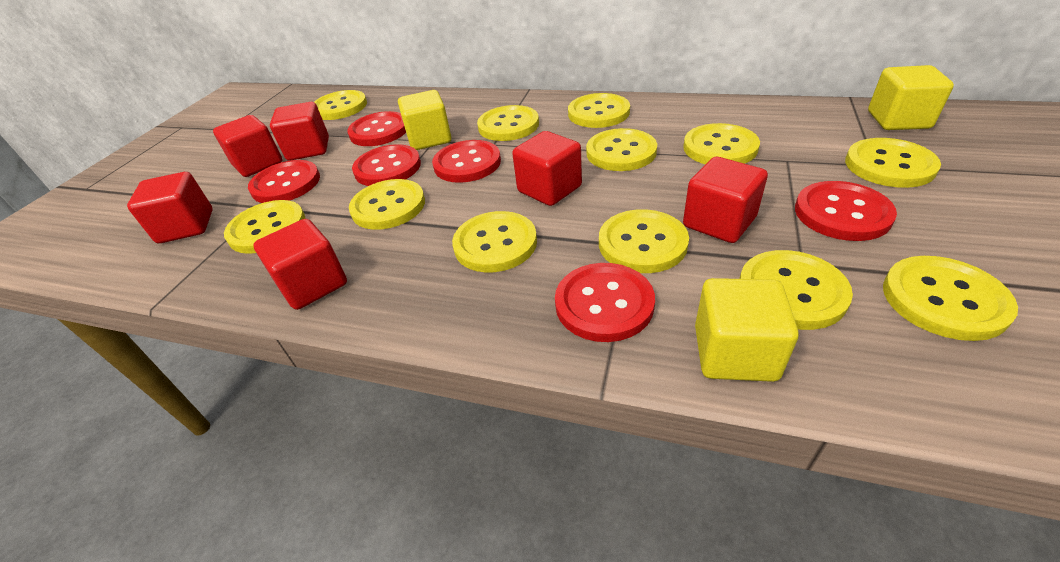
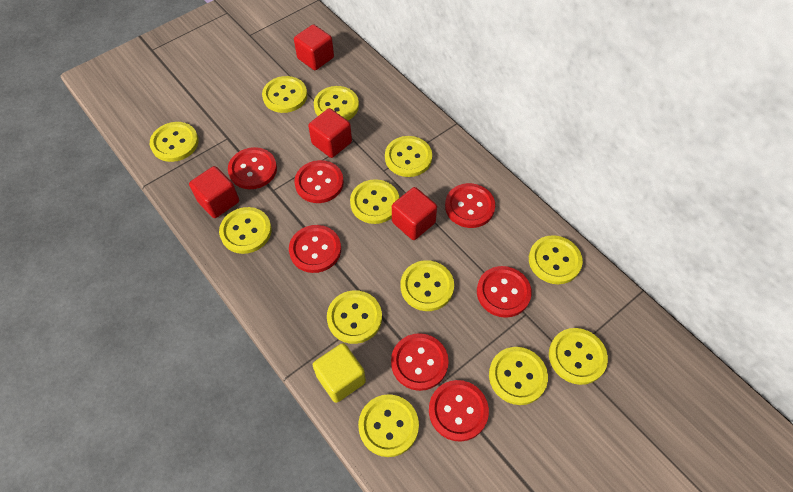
red button: [248,160,320,203] [347,111,406,146] [352,144,421,186] [432,140,501,183] [555,263,655,342] [795,181,897,241] = 6 -> [228,147,277,189] [289,225,341,273] [294,160,344,203] [391,333,449,391] [429,380,489,442] [445,183,495,228] [477,266,532,318] = 7
red cube: [127,172,213,243] [213,115,282,177] [254,219,347,310] [270,102,329,161] [512,131,582,206] [683,157,768,243] = 6 -> [189,166,239,218] [294,24,334,70] [308,108,352,158] [392,187,437,240] = 4
yellow cube: [398,90,451,150] [695,278,799,382] [868,65,954,130] = 3 -> [313,343,366,403] = 1

